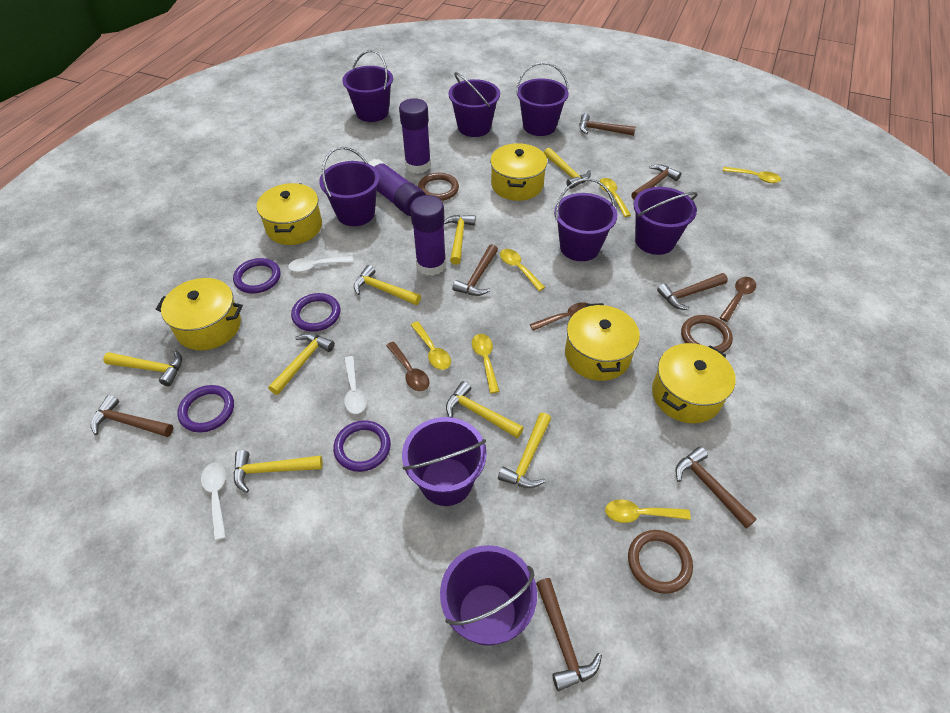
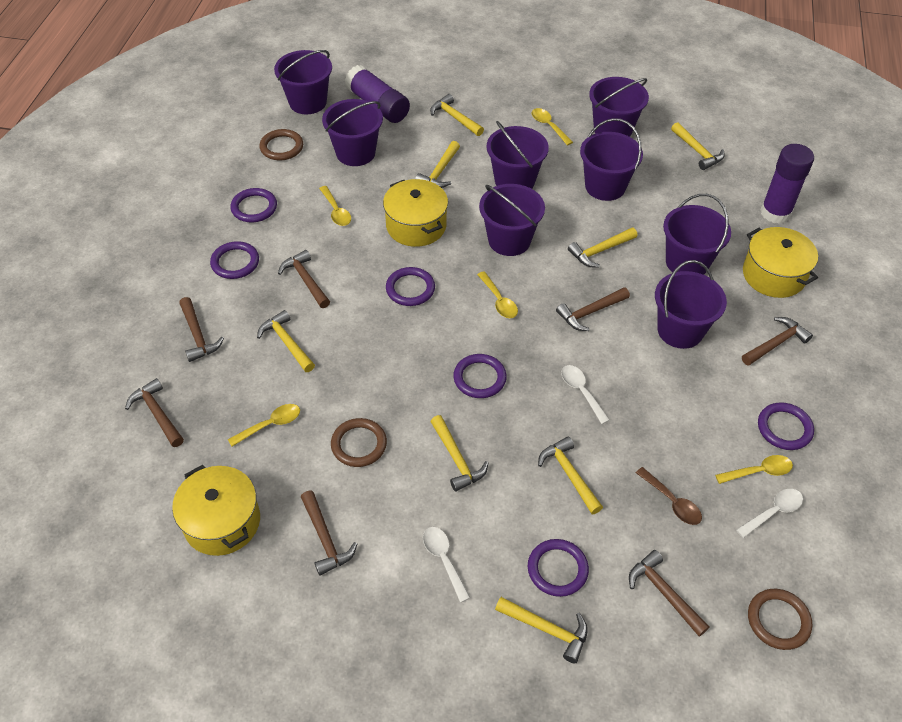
brown spoon: [386,341,429,391] [530,302,589,331] [720,277,756,322] = 3 -> [636,467,702,525] = 1
purple glue stick: [368,159,426,216] [399,98,431,174] [410,195,446,276] = 3 -> [345,65,410,123] [760,144,814,224] = 2
purple ring: [177,385,234,433] [233,258,281,293] [291,293,340,332] [333,420,391,472] = 4 -> [210,241,259,279] [231,188,277,222] [386,267,435,306] [453,354,507,398] [528,539,589,597] [758,402,814,450] = 6
yellow pot: [156,278,243,350] [257,183,322,245] [490,143,547,201] [565,303,640,381] [652,343,736,424] = 5 -> [172,465,260,556] [383,179,448,247] [743,227,818,298] = 3
yellow spoon: [411,321,451,370] [472,334,500,393] [500,249,545,291] [599,178,631,217] [605,499,691,523] [723,167,781,183] = 6 -> [228,404,300,446] [319,186,351,226] [477,271,518,318] [532,108,573,146] [715,455,793,484] = 5

